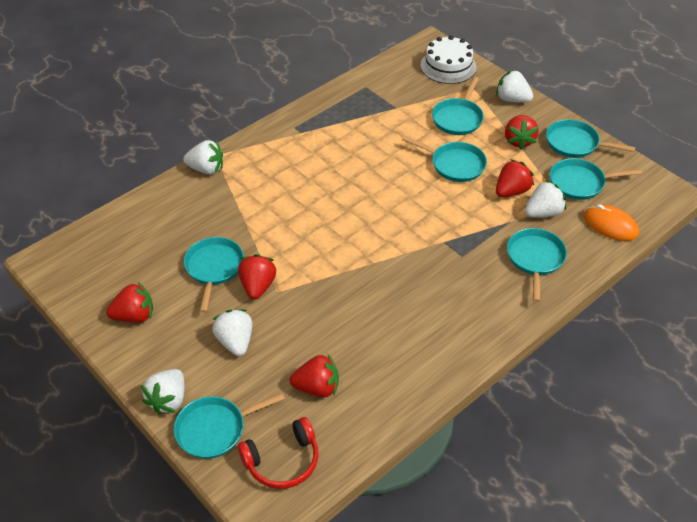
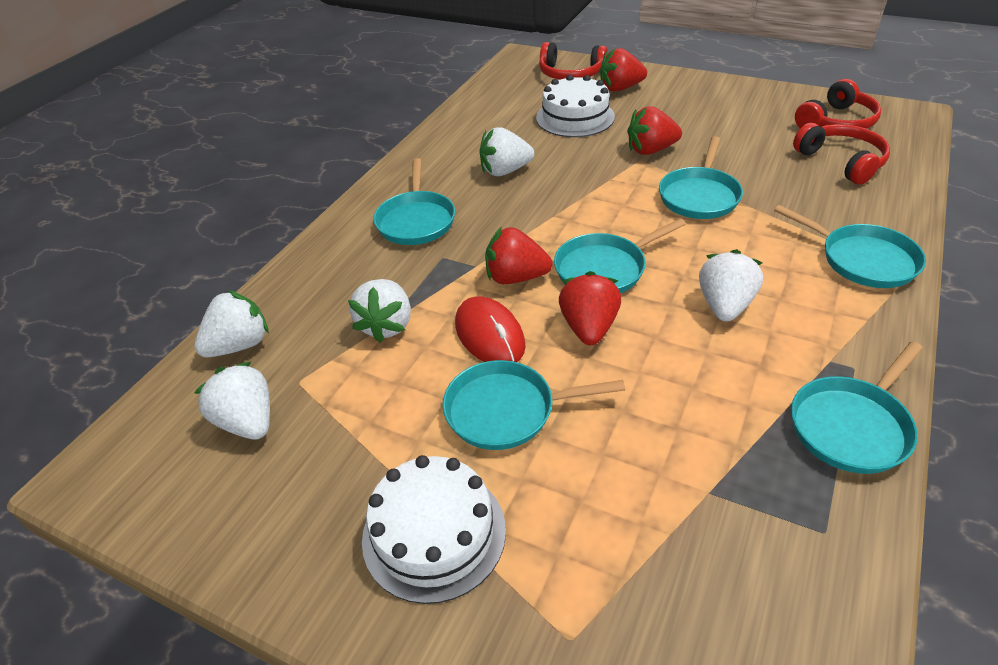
orange mouse: [583,204,639,241] = 1 -> none = 0
red headphones: [238,417,319,489] = 1 -> [539,42,608,80] [793,123,890,185] [795,79,881,129] = 3
red mouse: none = 0 -> [455,296,526,362] = 1
red strawberry: [106,282,153,323] [238,254,276,300] [290,354,339,397] [496,159,534,197] [505,115,539,150] = 5 -> [485,227,552,284] [559,271,621,345] [600,48,647,92] [627,106,682,155] = 4
turquoise pan: [174,393,285,459] [184,237,244,313] [402,136,487,182] [432,77,484,135] [507,228,567,302] [546,119,636,158] [550,158,642,200] = 7 -> [374,158,455,245] [442,360,625,450] [554,218,686,293] [659,136,743,219] [774,205,926,288] [791,342,923,474] = 6
white cake: [421,35,476,84] = 1 -> [362,455,506,604] [536,75,615,137] = 2

